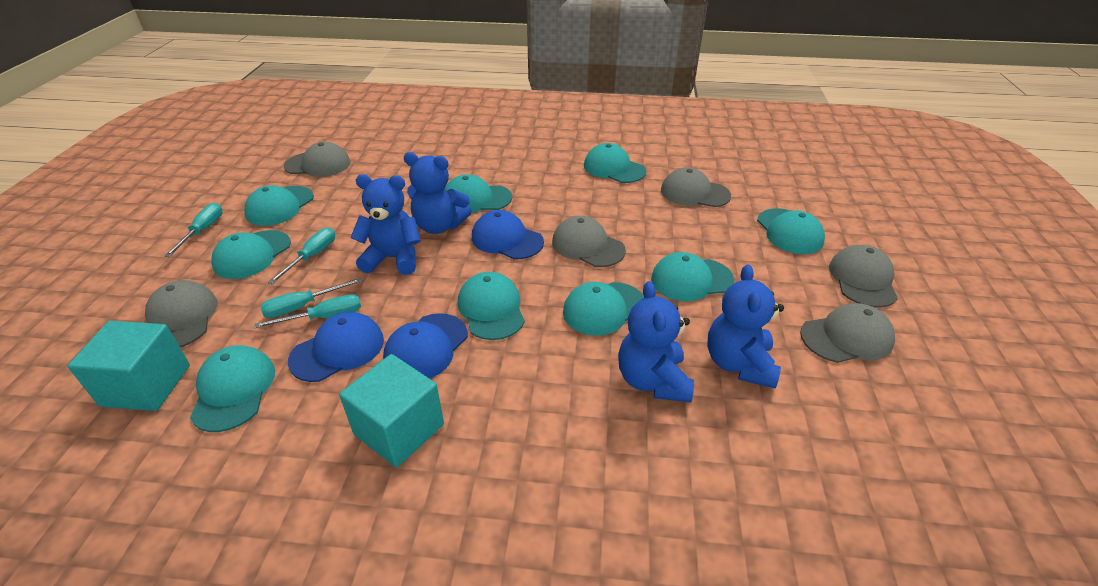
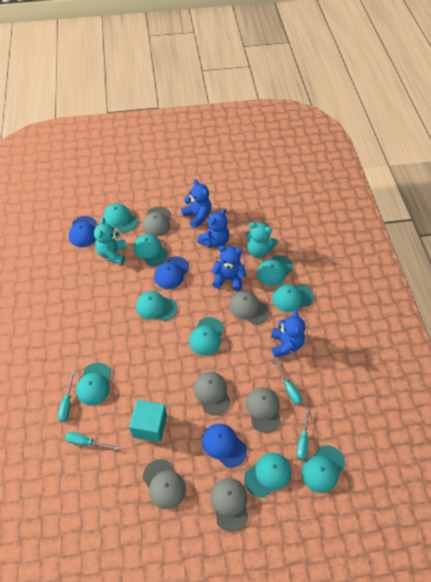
turquoise cube: [68,321,190,411] [339,354,444,467] = 2 -> [129,400,167,442] = 1
turquoise teddy bear: none = 0 -> [94,217,127,264] [245,222,278,258] = 2

